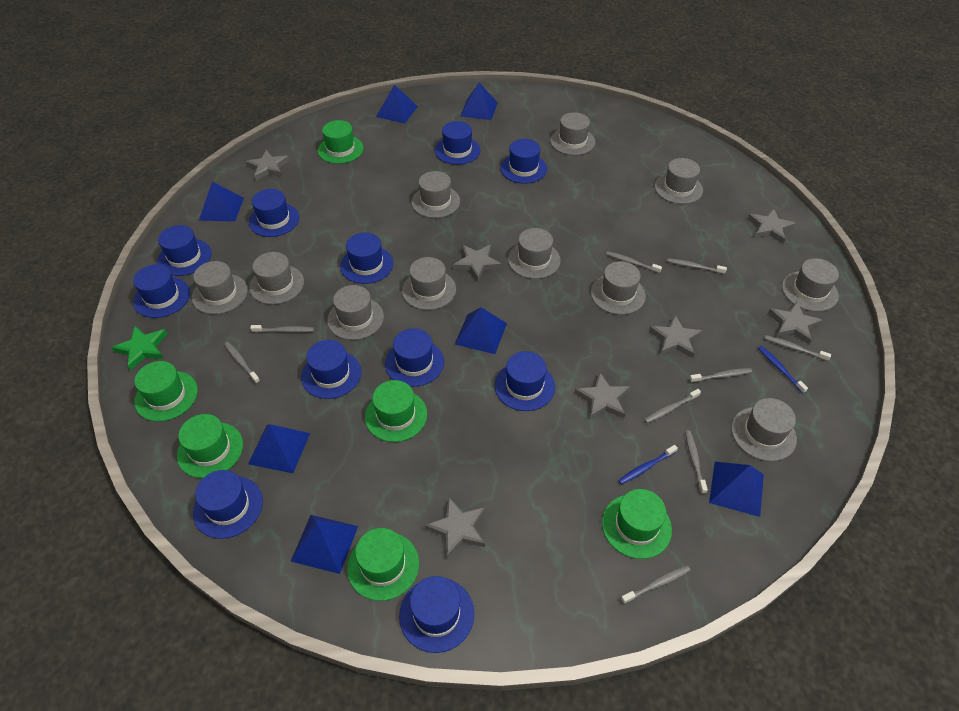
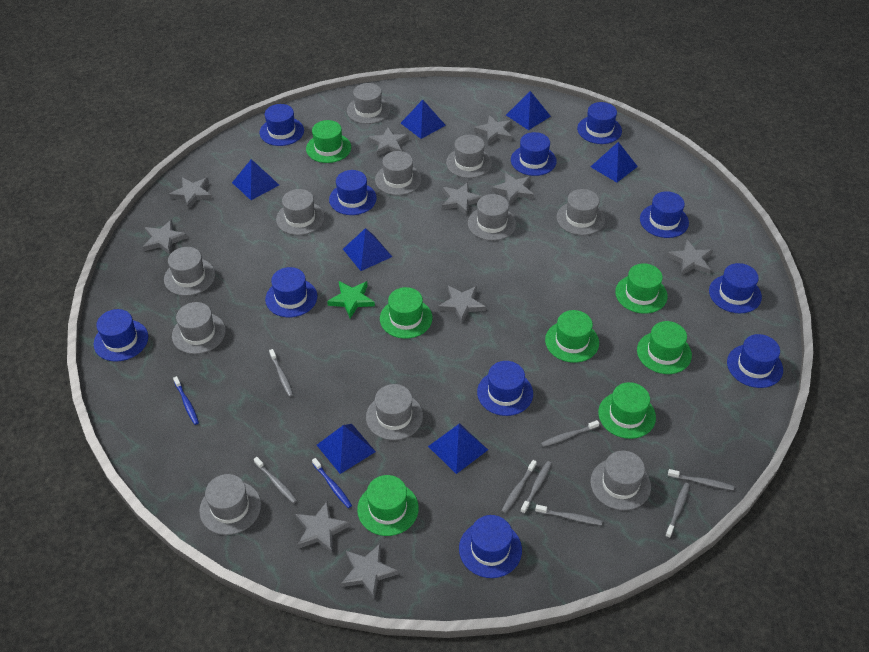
green hat: [134,361,198,422] [177,414,243,478] [318,120,364,164] [347,528,419,601] [365,380,427,442] [602,489,672,559] = 6 -> [306,120,351,163] [357,475,419,536] [380,287,433,339] [545,310,599,363] [598,382,656,439] [615,263,668,314] [637,321,692,374] = 7
grey star: [245,150,289,180] [425,497,485,559] [453,244,501,281] [574,372,630,420] [649,315,702,358] [748,208,796,244] [768,302,823,344] = 7 -> [143,220,188,255] [169,177,213,210] [296,501,350,553] [341,543,399,599] [368,127,409,156] [438,286,486,323] [442,182,482,215] [474,115,512,145] [492,172,534,205] [667,240,713,275] = 10
grey toothbrush: [224,342,260,384] [250,325,314,333] [606,251,662,273] [621,565,690,604] [644,389,701,423] [667,258,727,274] [685,430,708,494] [689,368,752,383] [764,335,831,361] = 9 -> [254,457,297,504] [269,349,293,397] [501,460,537,513] [520,461,552,514] [535,505,602,525] [541,420,599,447] [665,483,690,538] [668,469,734,490] = 8

